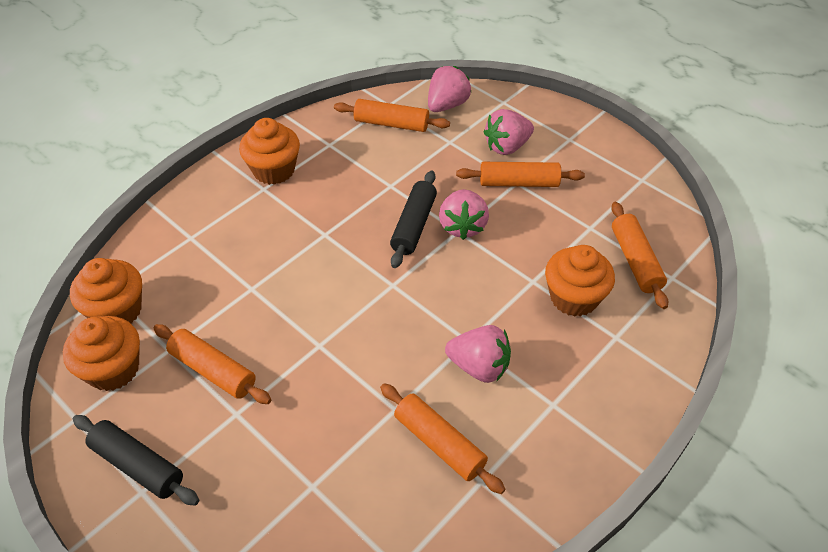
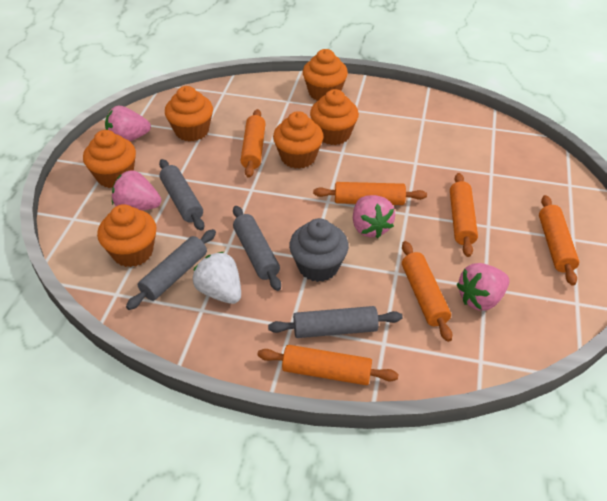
black rolling pin: [73,415,199,506] [390,171,437,268] = 2 -> none = 0
grey cupcake: none = 0 -> [289,218,349,282] = 1
grey rolling pin: none = 0 -> [126,229,216,310] [159,159,204,231] [233,206,281,291] [268,306,403,338] = 4
orange cupcake: [63,316,140,391] [70,258,142,323] [239,118,300,185] [545,245,615,317] = 4 -> [83,130,136,188] [97,204,157,267] [165,86,213,142] [273,111,323,169] [303,49,348,101] [310,89,359,145] = 6
orange rolling pin: [153,324,271,404] [334,99,450,132] [380,383,505,494] [456,162,585,187] [611,202,668,309] = 5 -> [241,109,266,178] [258,345,398,385] [313,182,427,205] [402,241,452,342] [450,173,478,257] [539,195,579,286] = 6
white strawberry: none = 0 -> [193,252,241,304] = 1

